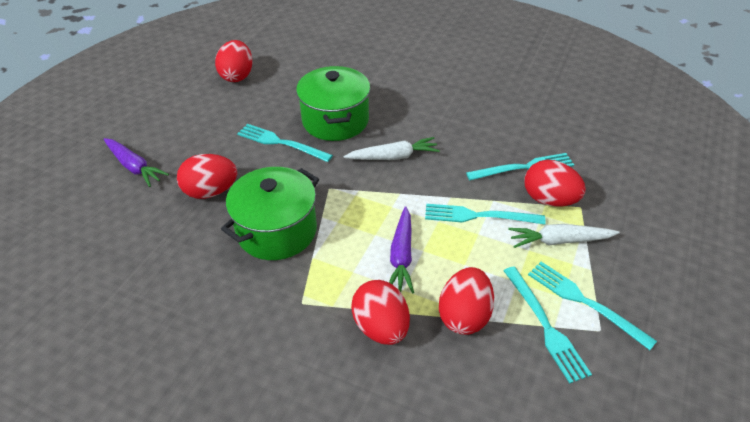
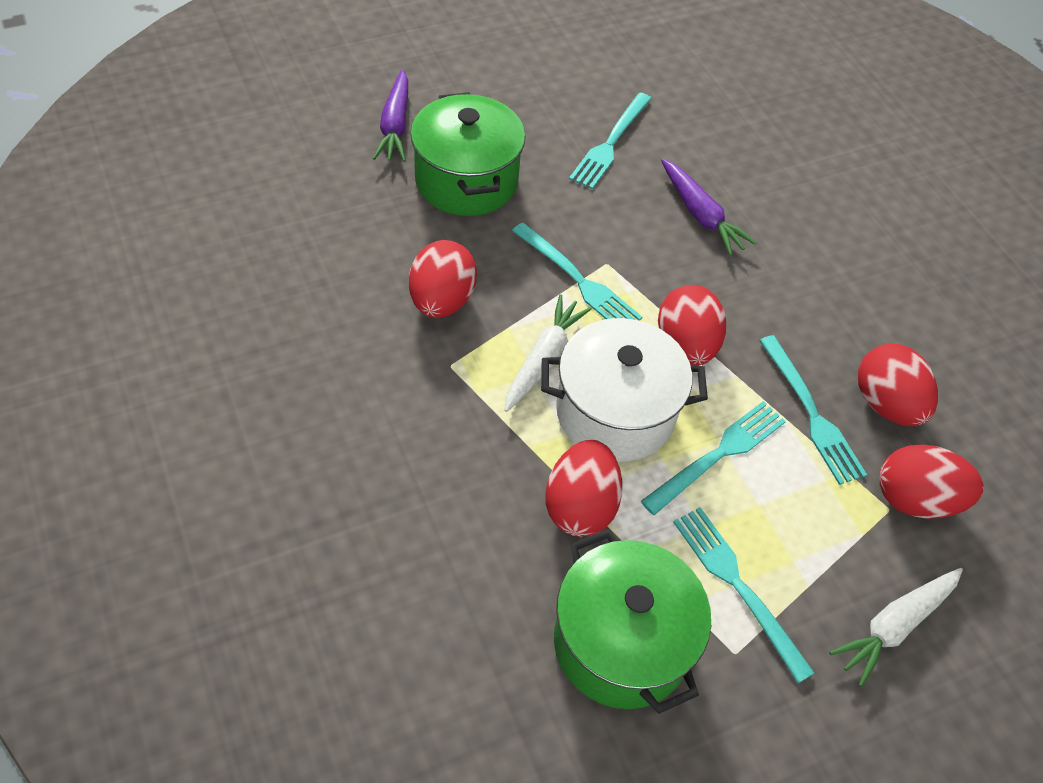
white pot: none = 0 -> [541,318,708,462] = 1

